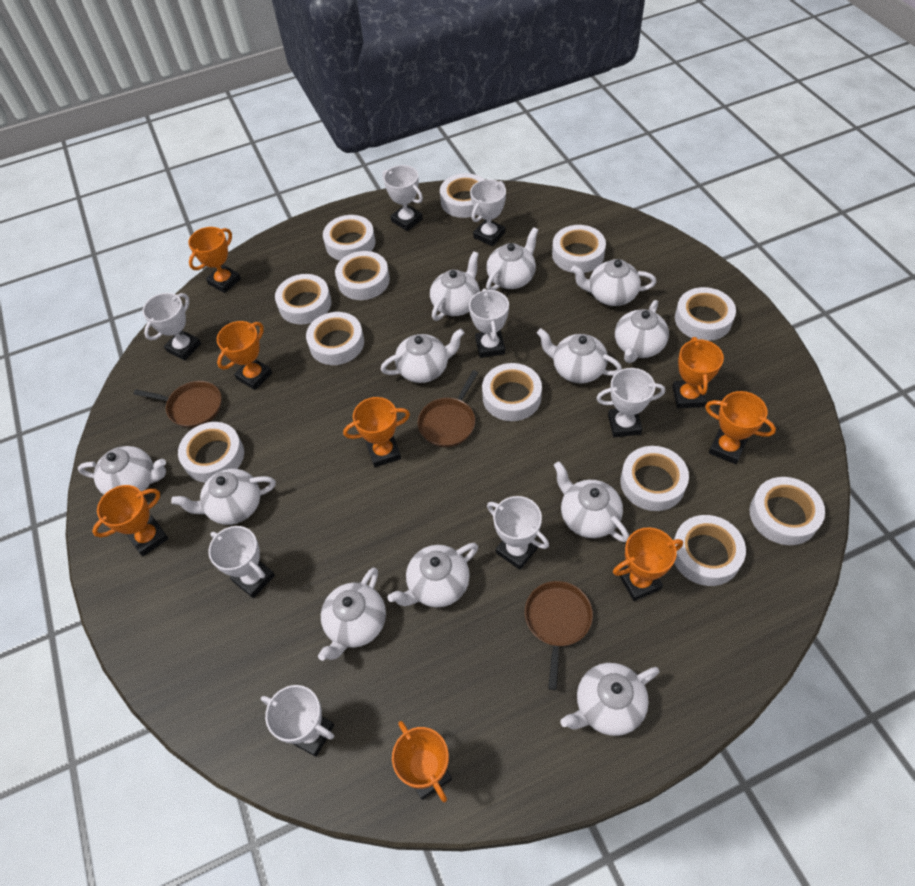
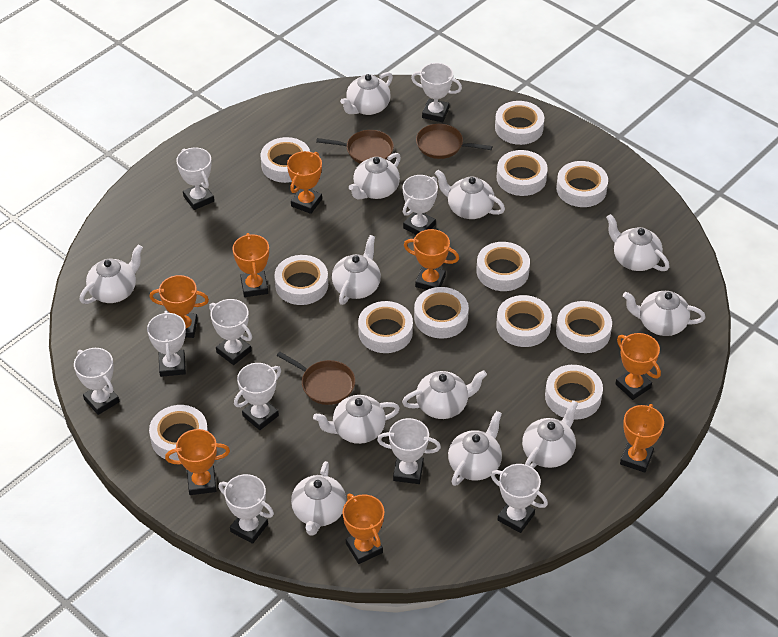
white trophy: [143,293,201,361] [208,526,275,598] [261,685,334,757] [382,165,423,231] [469,289,509,358] [470,179,506,246] [487,496,549,570] [596,368,665,437] = 8 -> [74,348,120,415] [147,311,186,377] [176,147,214,210] [209,299,252,365] [218,474,274,544] [234,363,281,430] [377,418,441,484] [403,175,438,235] [411,63,462,122] [491,464,548,533] = 10

